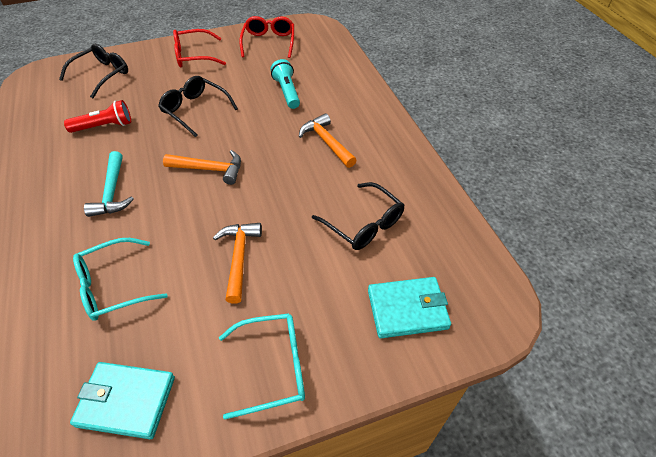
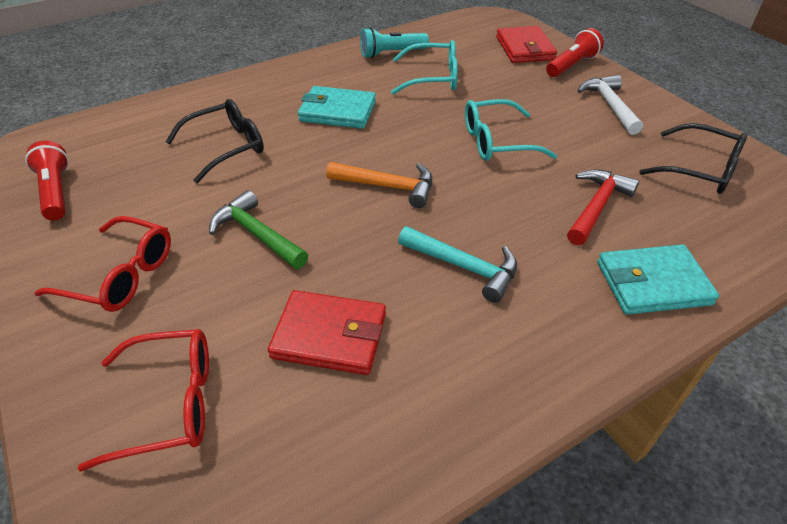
black glasses: [59,44,128,98] [158,76,238,137] [312,182,404,250] = 3 -> [166,99,264,183] [640,123,747,194] = 2
green hammer: none = 0 -> [209,190,308,269] = 1
orange hammer: [163,150,241,185] [213,223,262,304] [299,113,357,168] = 3 -> [326,162,432,208] = 1
red flashlight: [64,100,131,133] = 1 -> [25,141,69,221] [546,28,604,77] = 2
red hammer: none = 0 -> [567,169,639,245] = 1
red wallet: none = 0 -> [268,290,386,375] [496,26,557,63] = 2
white hammer: none = 0 -> [577,75,643,135] = 1

